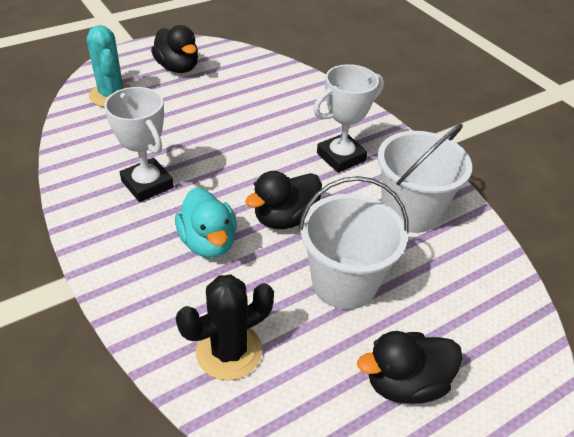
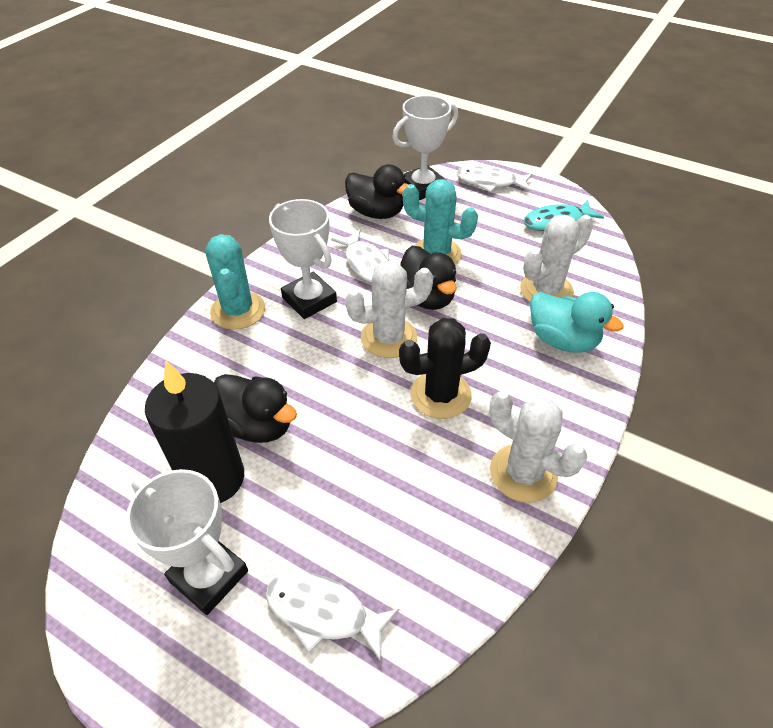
black candle: none = 0 -> [145,361,244,503] = 1
turquoise cactus: [87,26,131,107] = 1 -> [205,234,265,330] [403,179,478,265] = 2
turquoise fish: none = 0 -> [523,200,604,231] = 1
white bucket: [298,176,409,310] [378,124,472,233] = 2 -> none = 0
white cactus: none = 0 -> [345,261,433,358] [489,391,587,503] [520,215,593,302] = 3
white fish: none = 0 -> [266,572,399,662] [331,229,389,283] [456,165,532,192] = 3
white trophy: [104,87,174,202] [313,64,384,173] = 2 -> [126,469,248,615] [269,199,337,319] [392,95,458,200] = 3

